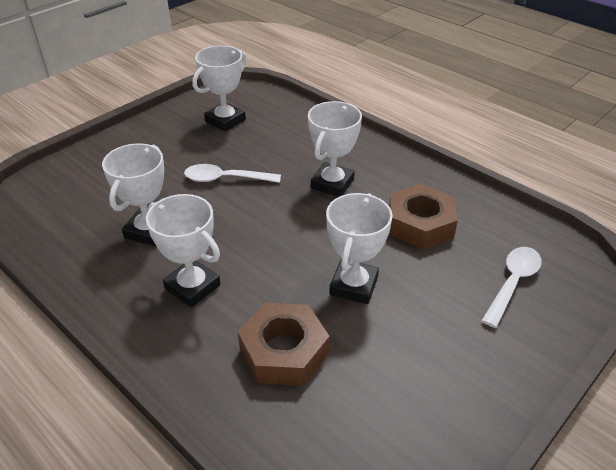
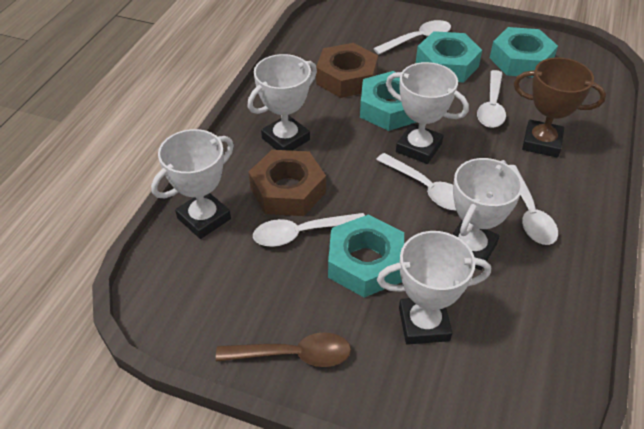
brown spoon: none = 0 -> [216,332,351,367] = 1
brown trophy: none = 0 -> [514,57,606,157] = 1
turquoise nut: none = 0 -> [328,215,404,297] [360,71,417,131] [416,31,482,82] [490,27,558,77] = 4
white spoon: [184,164,281,183] [481,247,542,328] = 2 -> [253,213,365,247] [373,20,451,54] [376,153,456,210] [477,70,506,128] [509,165,558,245] = 5

